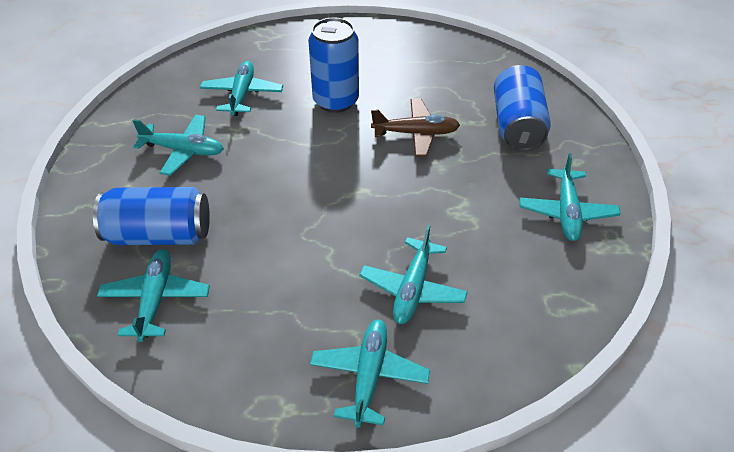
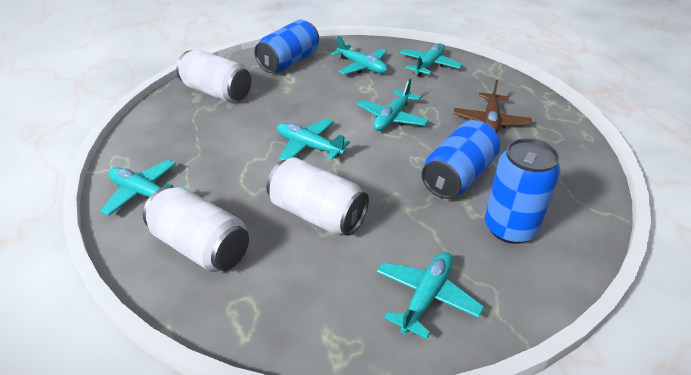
white can: none = 0 -> [143,186,249,272] [176,50,252,103] [266,157,369,236] = 3

